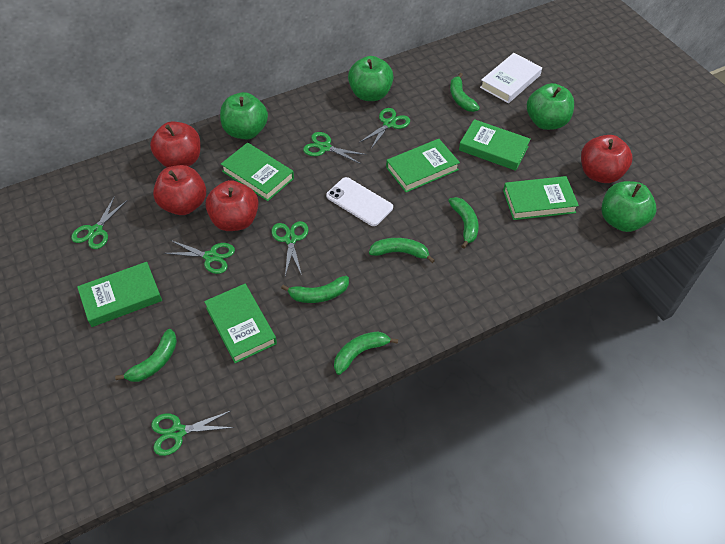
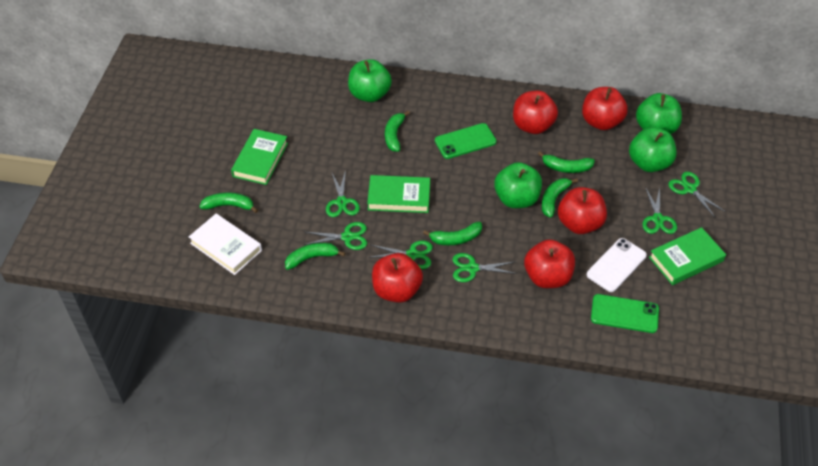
green book: [77,262,162,327] [204,284,277,363] [221,142,294,201] [386,139,460,192] [459,119,531,171] [503,176,579,220] = 6 -> [231,129,288,185] [367,175,430,213] [649,227,726,285] = 3
green phone: none = 0 -> [435,123,497,159] [591,294,659,333] = 2
red apple: [150,122,200,167] [153,165,206,215] [205,180,259,231] [581,135,633,183] = 4 -> [372,253,423,303] [513,90,558,134] [524,239,575,288] [558,187,607,234] [582,87,628,130] = 5

